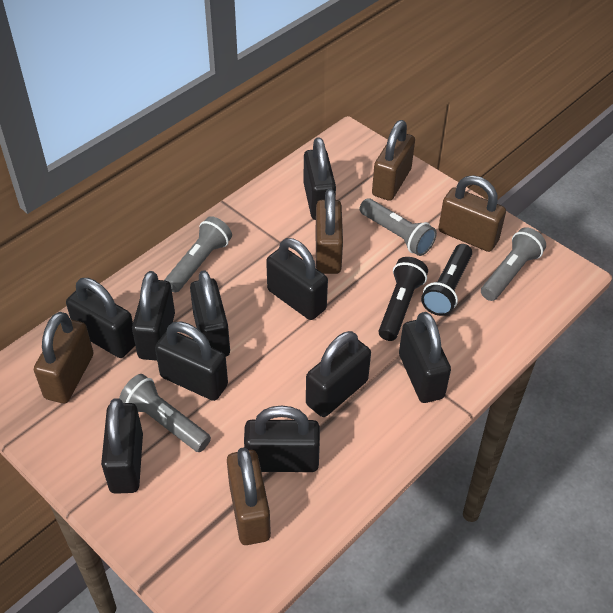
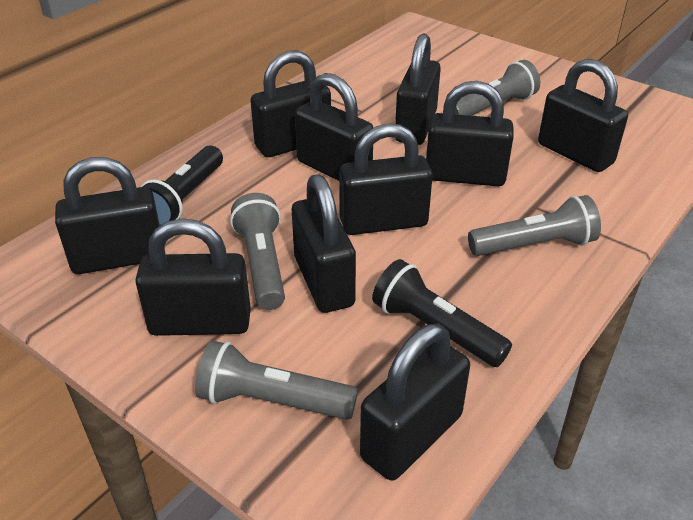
brown padlock: [34,312,94,403] [227,447,271,545] [315,189,343,274] [372,120,415,201] [438,175,506,252] = 5 -> none = 0

